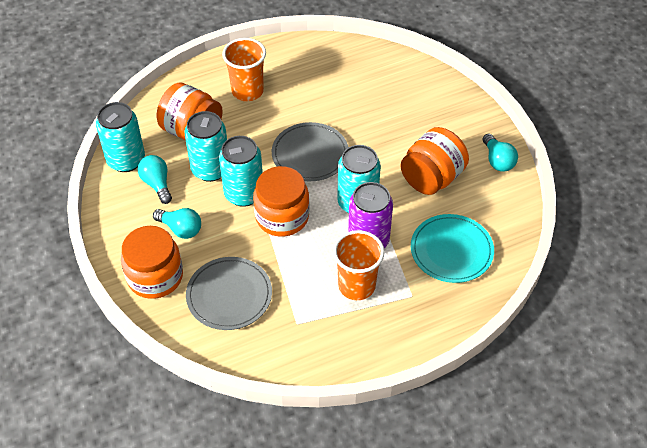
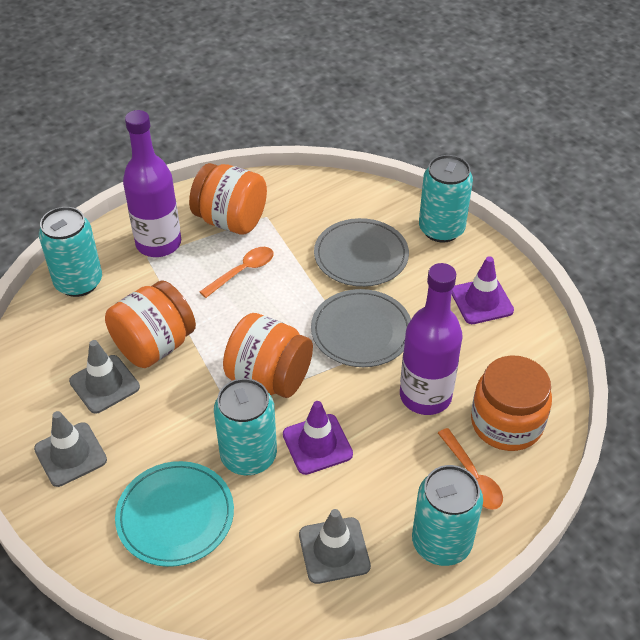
grey traffic cone: none = 0 -> [34,411,107,487] [69,340,140,414] [299,509,371,584] = 3
orange cup: [222,38,266,101] [333,230,385,300] = 2 -> none = 0
orange spoon: none = 0 -> [199,247,274,298] [438,428,503,510] = 2
purple bottle: none = 0 -> [123,110,181,257] [400,263,463,415] = 2
purple can: [348,182,393,248] = 1 -> none = 0
purple traffic cone: none = 0 -> [283,401,353,475] [452,256,514,324] = 2
turquoise light bulb: [138,155,172,204] [153,208,201,239] [483,133,518,171] = 3 -> none = 0

